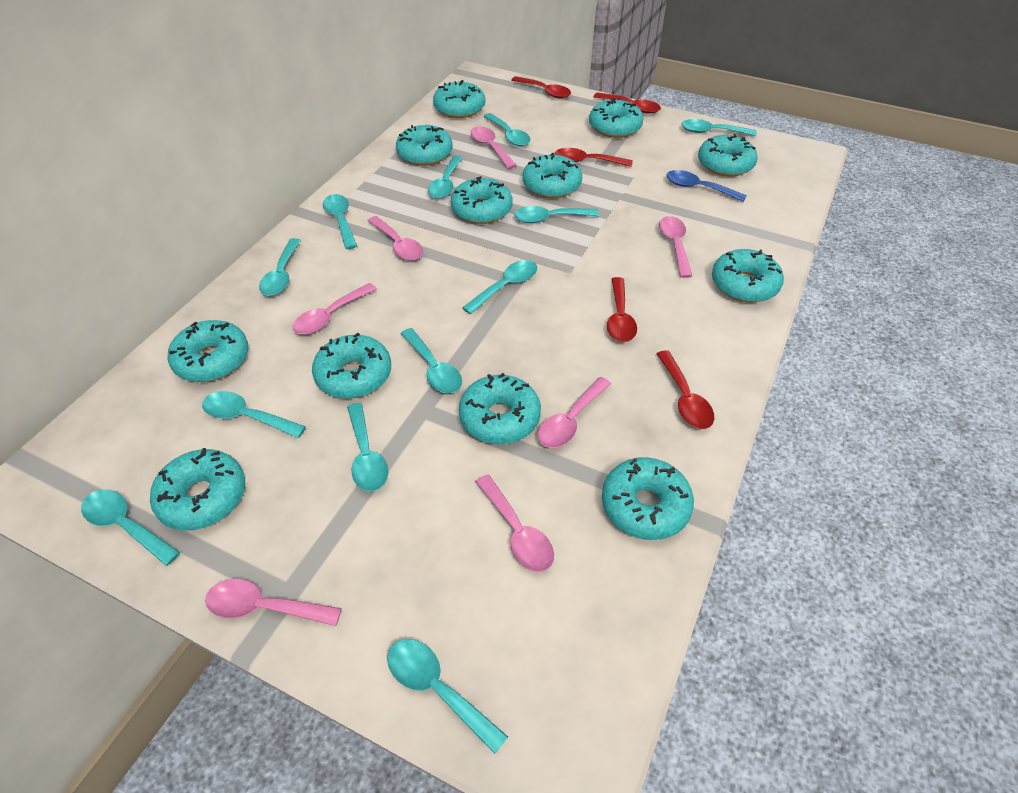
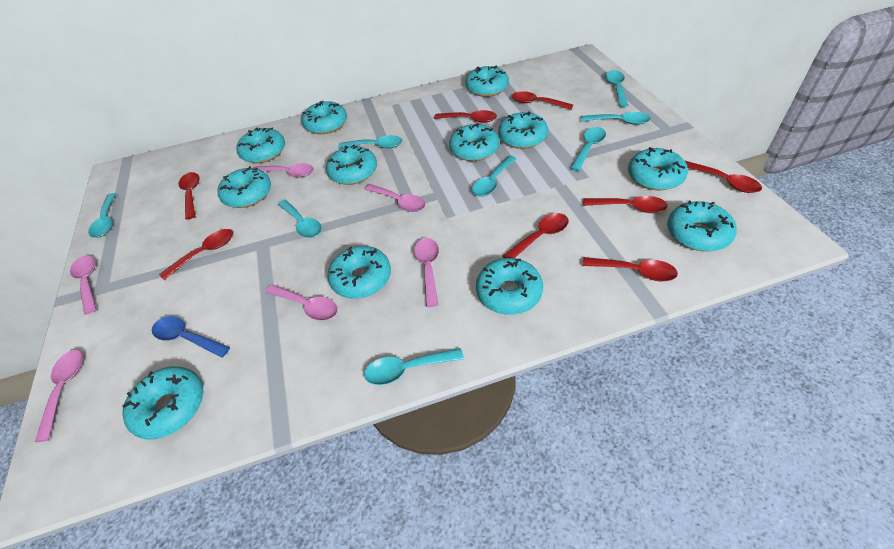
pink spoon: [205,579,342,626] [293,283,377,335] [368,216,423,260] [470,126,517,169] [475,474,554,572] [538,377,611,448] [659,216,692,278] = 7 -> [35,350,83,442] [70,256,96,315] [253,163,314,177] [265,284,338,321] [364,184,425,212] [414,238,439,307] = 6
red spoon: [511,76,571,98] [554,148,633,167] [594,92,661,114] [607,277,637,342] [657,350,714,429] = 5 -> [159,229,233,280] [179,172,200,219] [434,110,497,123] [502,213,569,258] [512,91,573,110] [582,257,678,282] [583,196,668,213] [685,161,762,193] = 8
turquoise spoon: [81,489,180,566] [202,391,306,438] [259,238,301,296] [323,194,357,249] [347,403,389,492] [387,639,508,754] [401,328,462,394] [428,155,463,199] [462,260,537,314] [483,113,530,146] [514,206,600,223] [682,119,757,136] = 12 -> [88,193,116,238] [278,200,322,238] [338,135,402,148] [364,348,464,385] [472,156,516,197] [570,127,606,171] [581,112,651,125] [605,70,628,107] = 8

